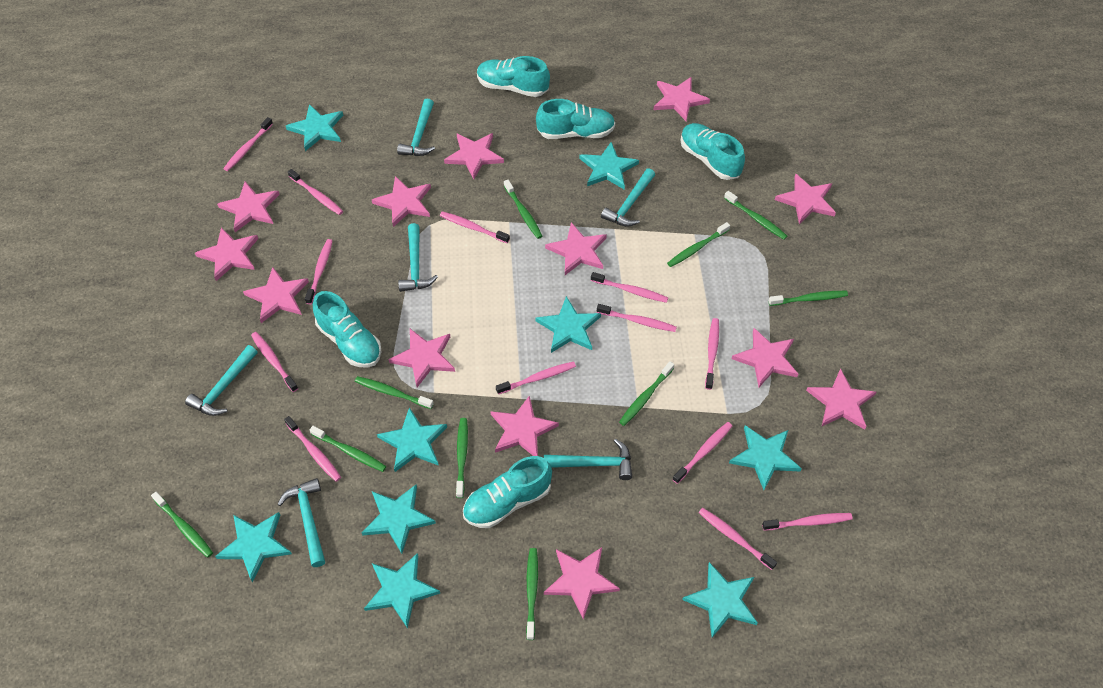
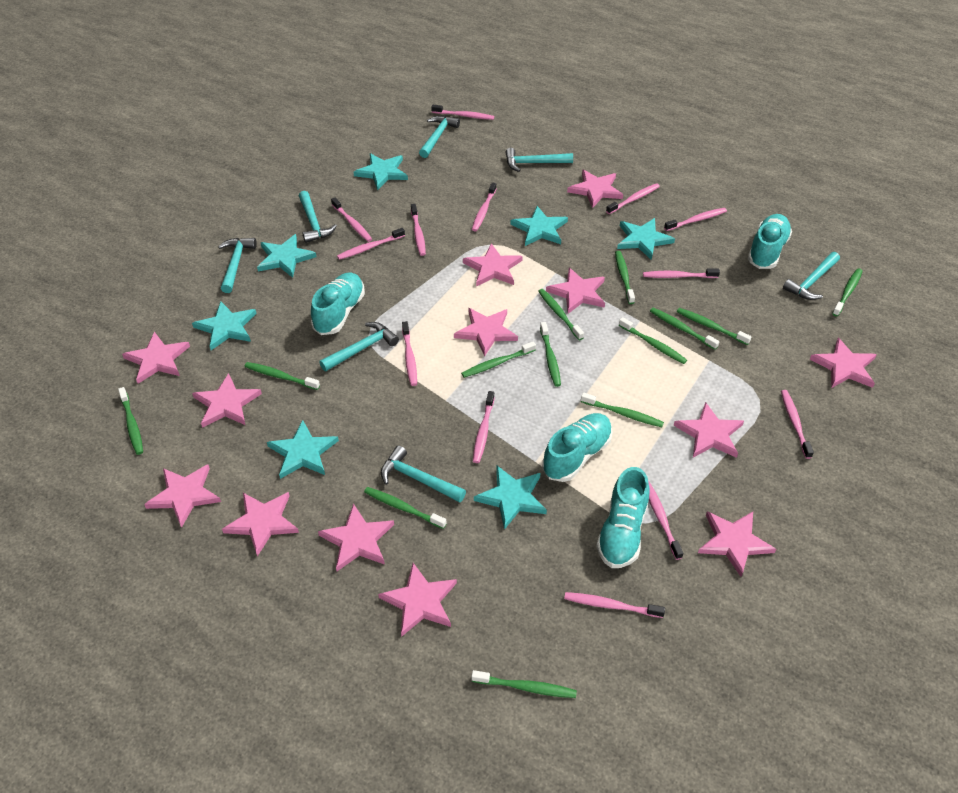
green toothbrush: [151,492,213,558] [310,426,386,472] [355,376,434,409] [456,418,468,498] [504,180,542,239] [526,548,538,640] [619,361,674,426] [667,222,730,267] [724,191,787,240] [768,291,848,306] = 10 -> [118,387,143,455] [244,362,320,390] [364,487,447,529] [461,341,536,378] [471,670,577,698] [538,289,584,340] [540,322,561,387] [581,392,664,427] [615,251,635,304] [619,317,687,364] [650,308,720,350] [677,308,752,345] [832,268,863,316] = 13
turquoise hammer: [185,345,258,416] [277,478,325,567] [397,98,435,156] [398,223,438,292] [544,439,632,480] [601,168,655,227] = 6 -> [218,238,257,293] [299,191,337,243] [319,322,399,371] [381,445,466,502] [419,116,460,158] [505,148,573,172] [783,252,840,300] = 7
turquoise shoe: [313,291,382,368] [463,456,552,528] [477,56,550,97] [536,99,615,139] [680,123,745,180] = 5 -> [311,272,365,335] [542,413,613,482] [596,467,650,568] [748,214,792,269] = 4
turquoise star: [215,512,292,582] [286,104,343,151] [362,484,436,554] [364,553,440,628] [377,407,447,472] [536,296,601,353] [580,142,639,190] [682,562,758,637] [729,425,802,490] = 9 -> [192,301,257,350] [257,234,317,278] [267,420,339,479] [354,153,408,190] [474,465,547,530] [510,206,568,246] [617,218,675,260] = 7

